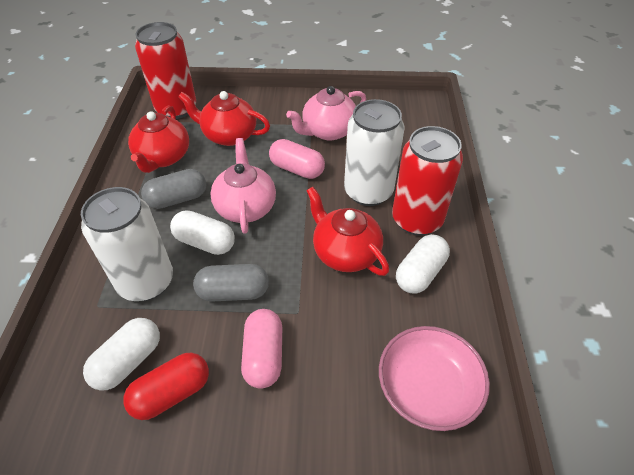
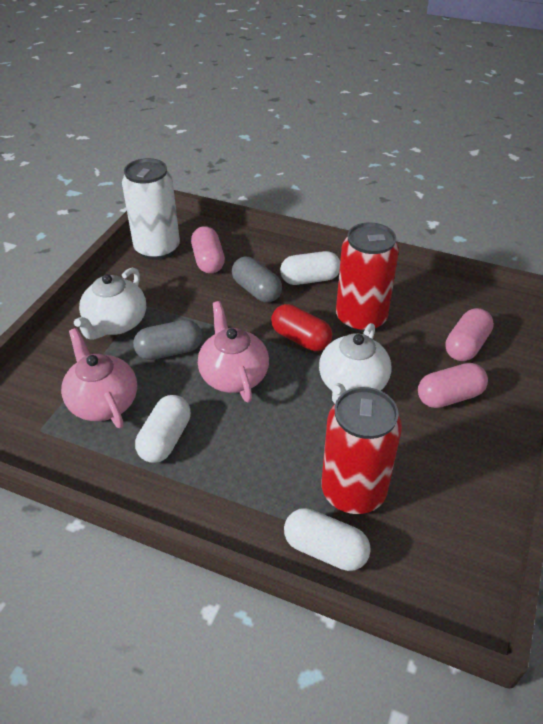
pink bowl: [379,326,490,431] = 1 -> none = 0
pink capsule: [241,309,282,389] [269,139,325,179] = 2 -> [191,226,225,273] [418,363,488,408] [445,308,494,361] = 3
red teapot: [128,105,189,173] [178,91,270,146] [306,187,389,276] = 3 -> none = 0
white can: [81,187,173,301] [344,99,404,206] = 2 -> [122,158,180,260] = 1
white teapot: none = 0 -> [74,268,146,340] [319,323,392,404] = 2

